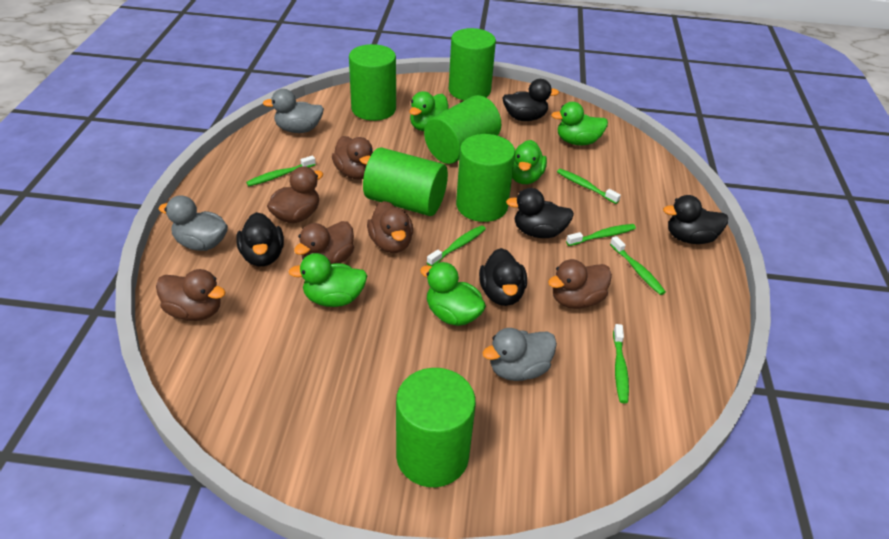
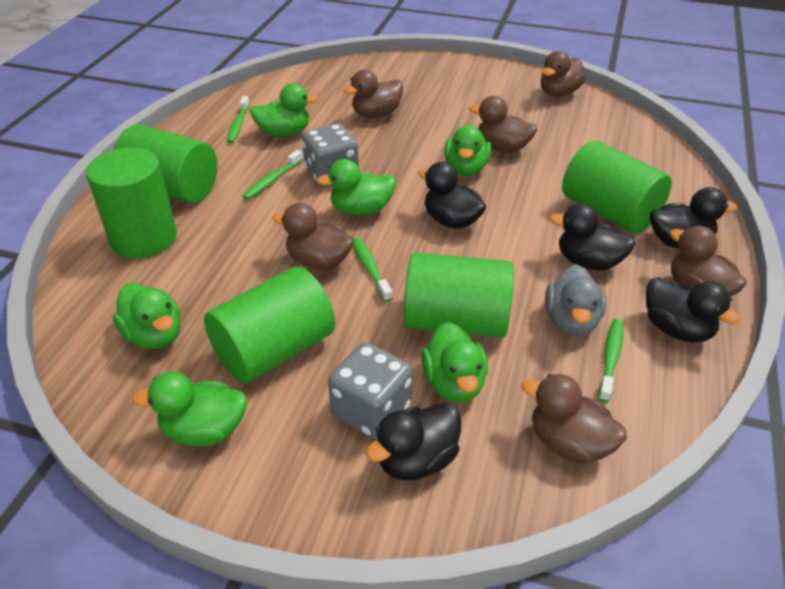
green cylinder: [349,44,396,121] [363,147,448,216] [396,368,476,487] [424,95,501,164] [449,28,496,101] [456,134,515,222] = 6 -> [86,147,177,259] [114,124,218,203] [204,267,336,384] [404,253,514,337] [562,141,672,234] = 5
green duck: [288,253,368,307] [409,91,449,131] [420,262,486,326] [512,140,547,184] [551,102,608,145] = 5 -> [112,283,181,349] [132,371,247,447] [250,83,318,137] [317,159,396,216] [421,322,488,403] [444,124,491,176] = 6
green toothbrush: [246,155,316,186] [427,225,486,266] [557,169,621,204] [566,224,636,246] [610,236,666,295] [613,324,629,403] = 6 -> [226,96,250,143] [243,150,303,200] [353,237,393,302] [598,319,623,402] = 4
grey dice: none = 0 -> [302,124,359,188] [328,342,413,440] = 2
grey duck: [159,195,228,251] [263,89,324,133] [482,328,557,381] = 3 -> [545,265,606,336] = 1

